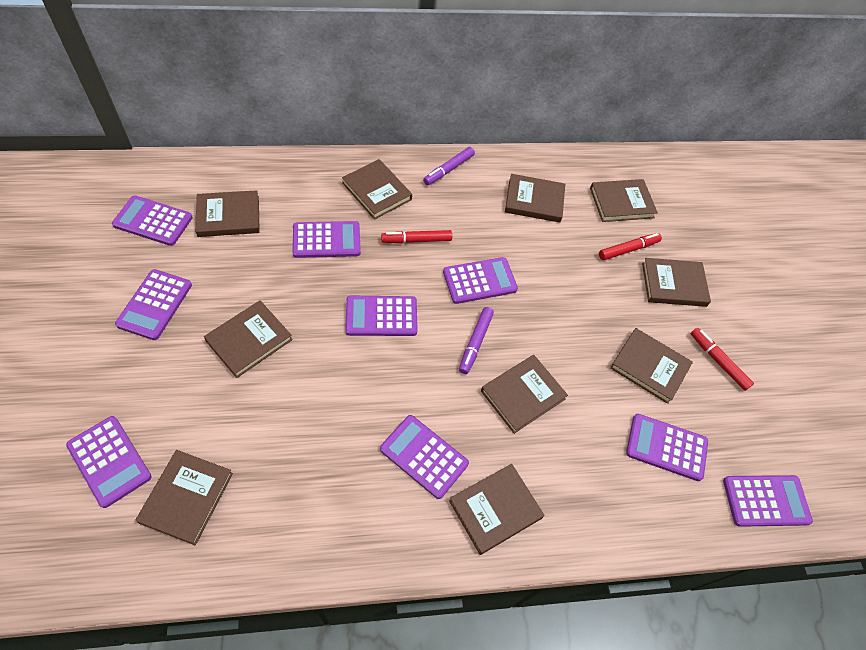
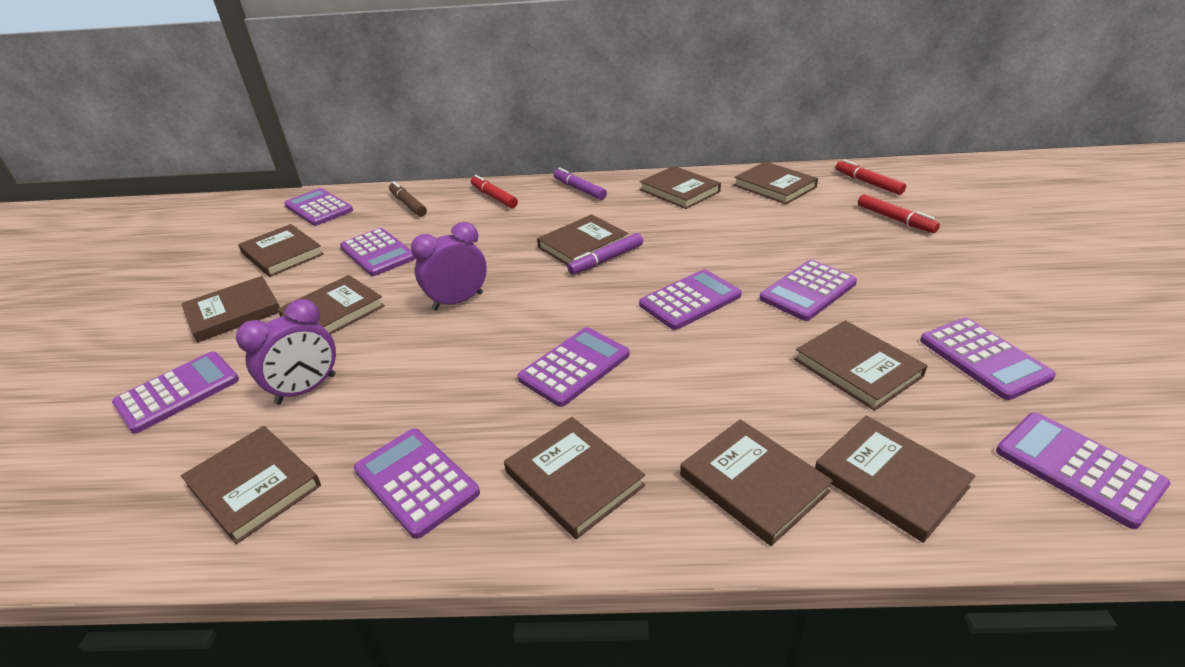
brown book: [135,450,233,545] [195,190,260,237] [204,300,293,378] [342,159,412,220] [449,464,544,555] [481,355,568,434] [505,174,565,223] [590,179,658,222] [610,328,693,404] [642,258,711,307] = 10 -> [181,276,280,342] [181,426,321,544] [238,224,324,277] [277,275,385,334] [504,417,645,539] [537,214,628,265] [640,166,721,209] [680,419,833,546] [734,161,818,204] [794,320,928,411] [815,416,975,543] = 11
brown marker: none = 0 -> [389,181,427,217] = 1
purple clock: none = 0 -> [236,299,336,405] [411,222,487,310] = 2

